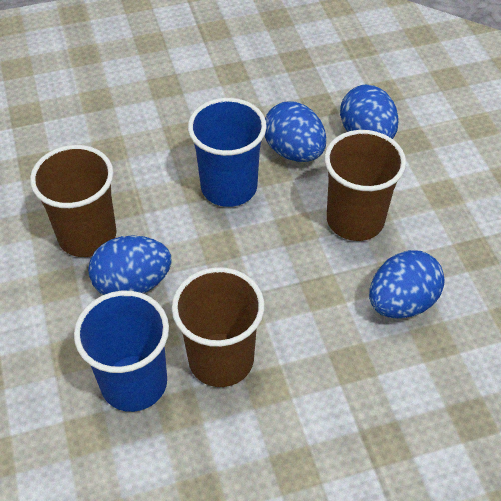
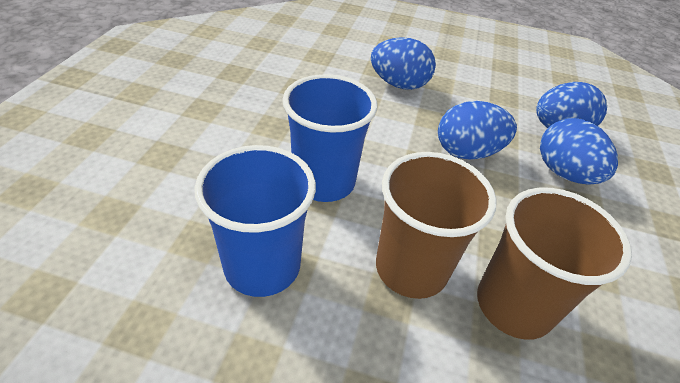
brown cup: [30,145,117,257] [172,267,265,387] [324,130,406,241] = 3 -> [376,152,497,299] [477,188,632,340] = 2

